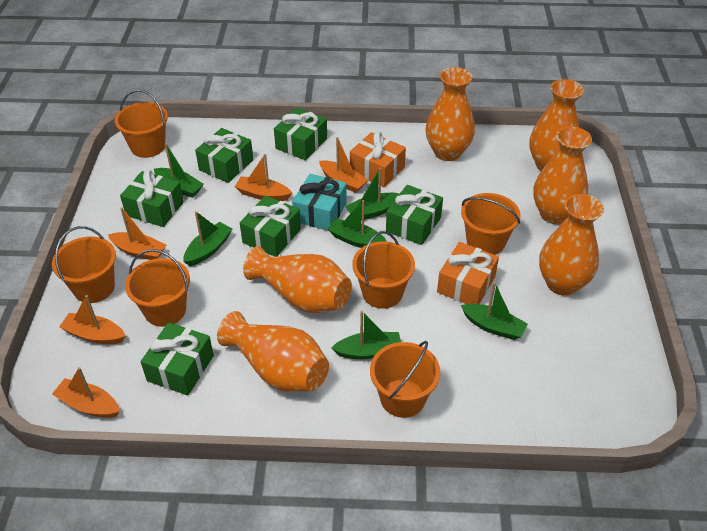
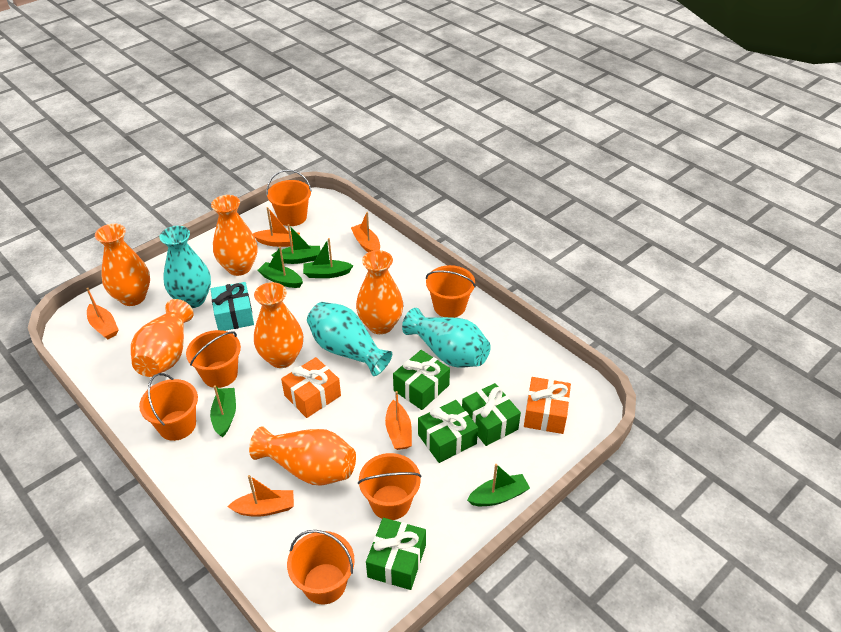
green boat: [154,143,203,198] [184,211,232,266] [328,200,387,248] [331,311,401,359] [345,168,399,220] [461,282,528,340] = 6 -> [210,385,236,437] [258,246,303,288] [271,224,320,264] [303,238,354,278] [467,464,530,506] = 5
green gift: [120,170,184,227] [141,322,214,396] [195,128,253,183] [240,195,301,257] [274,107,327,160] [386,185,443,245] = 6 -> [366,518,426,590] [393,350,450,410] [418,400,478,463] [462,383,521,446] = 4
turquoise vase: none = 0 -> [160,226,211,308] [307,302,392,376] [402,308,491,367] = 3

